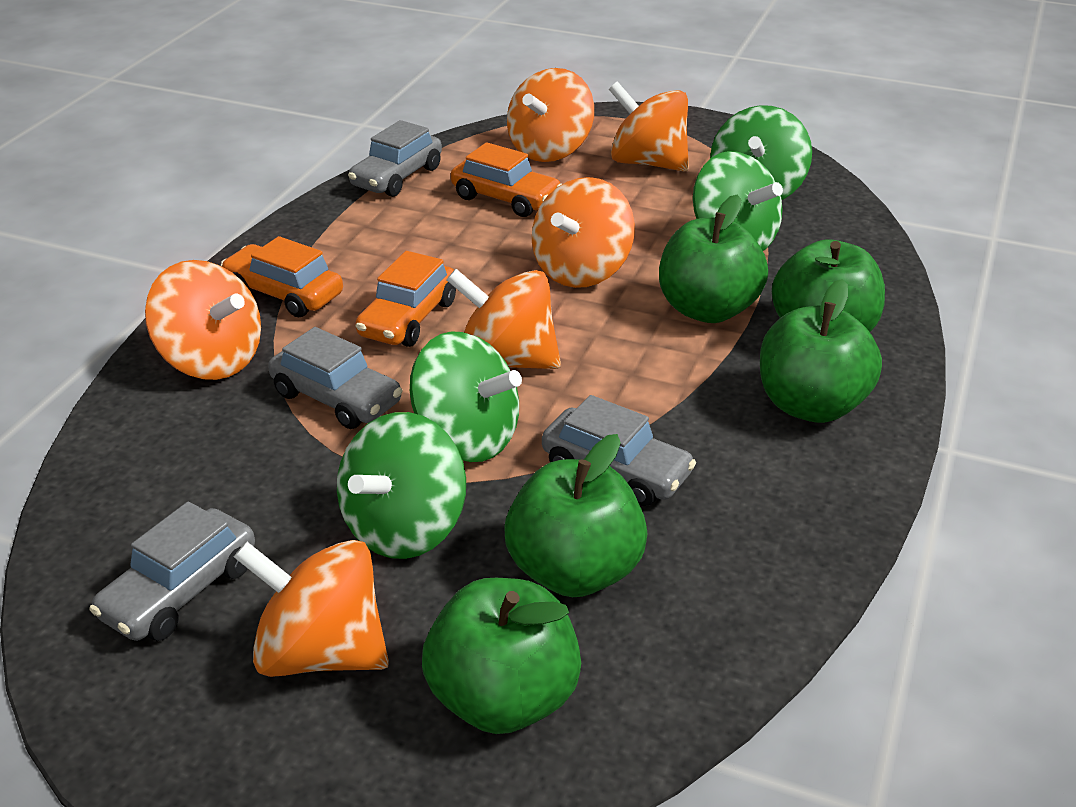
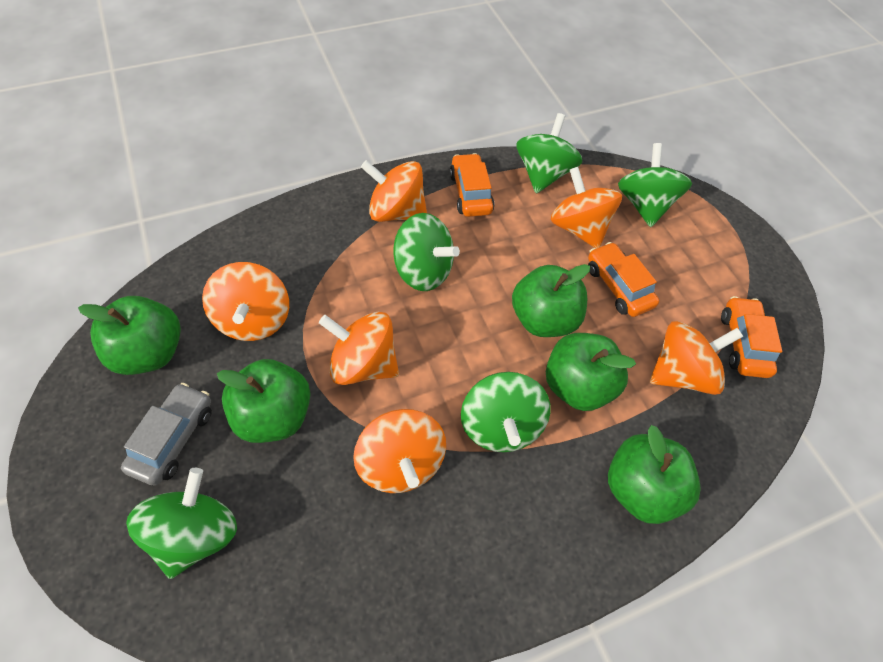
green spinning top: [337,412,466,559] [410,331,522,462] [693,151,783,251] [710,105,812,200] = 4 -> [126,468,237,579] [393,213,460,291] [461,372,551,452] [516,113,582,193] [618,143,692,227] = 5
grey car: [89,502,255,641] [268,327,403,429] [348,120,442,197] [542,395,696,506] = 4 -> [121,383,212,486] = 1

